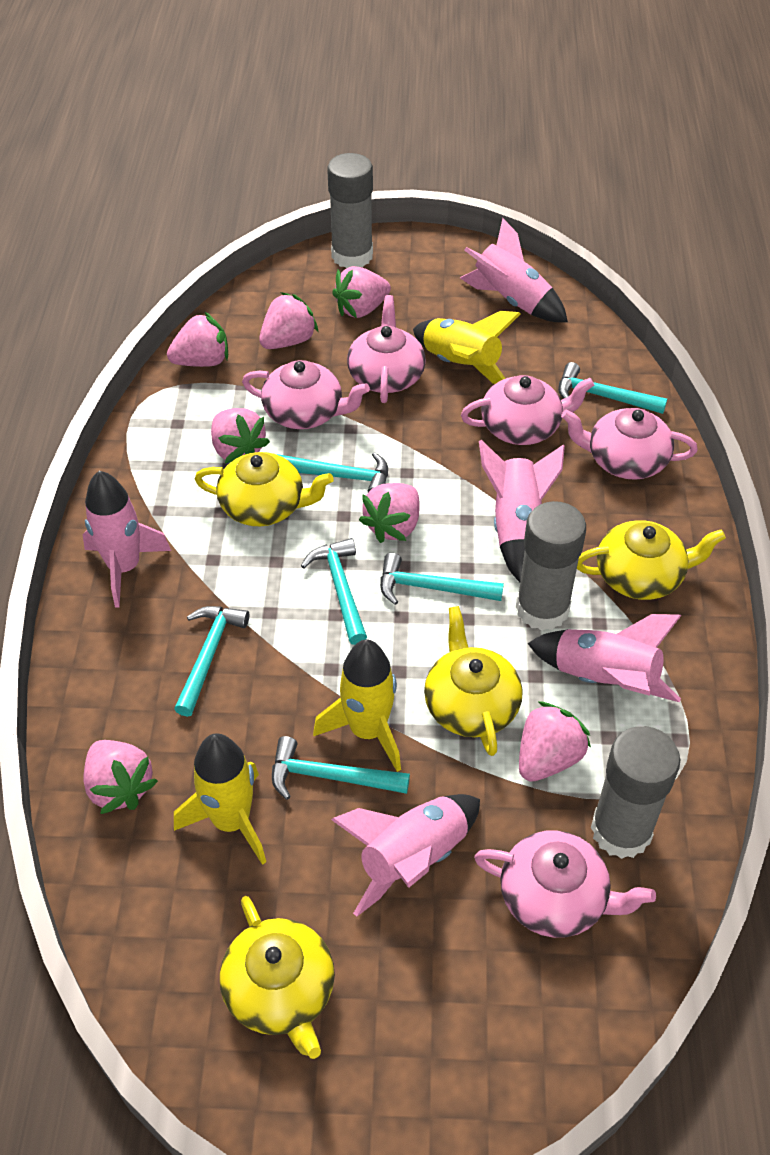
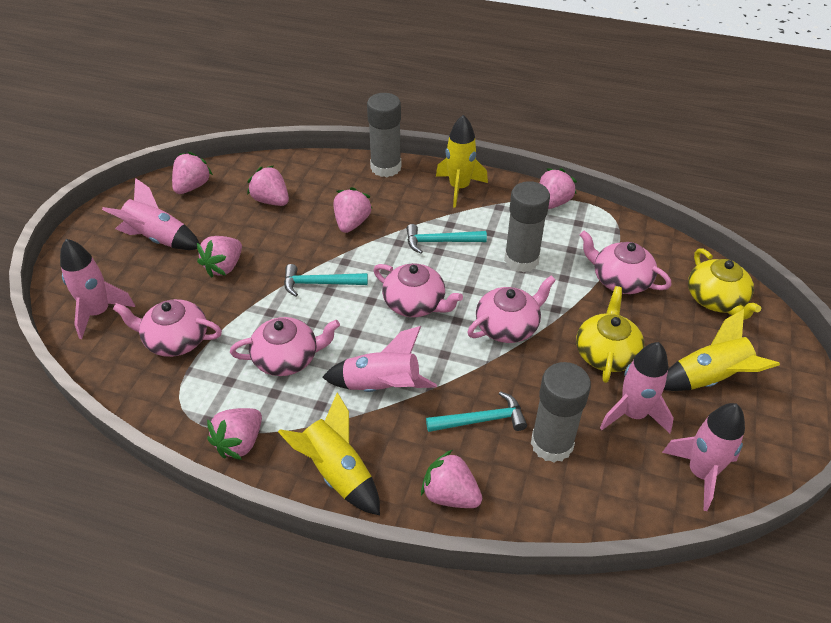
turquoise hammer: [174,606,249,717] [272,736,410,800] [277,452,388,492] [301,538,367,645] [380,553,504,605] [558,362,667,414] = 6 -> [284,264,368,296] [406,224,487,254] [426,391,527,432] = 3
yellow teapot: [195,452,334,526] [220,896,335,1059] [424,606,523,756] [577,520,726,600] = 4 -> [576,286,645,383] [688,248,761,320] = 2

